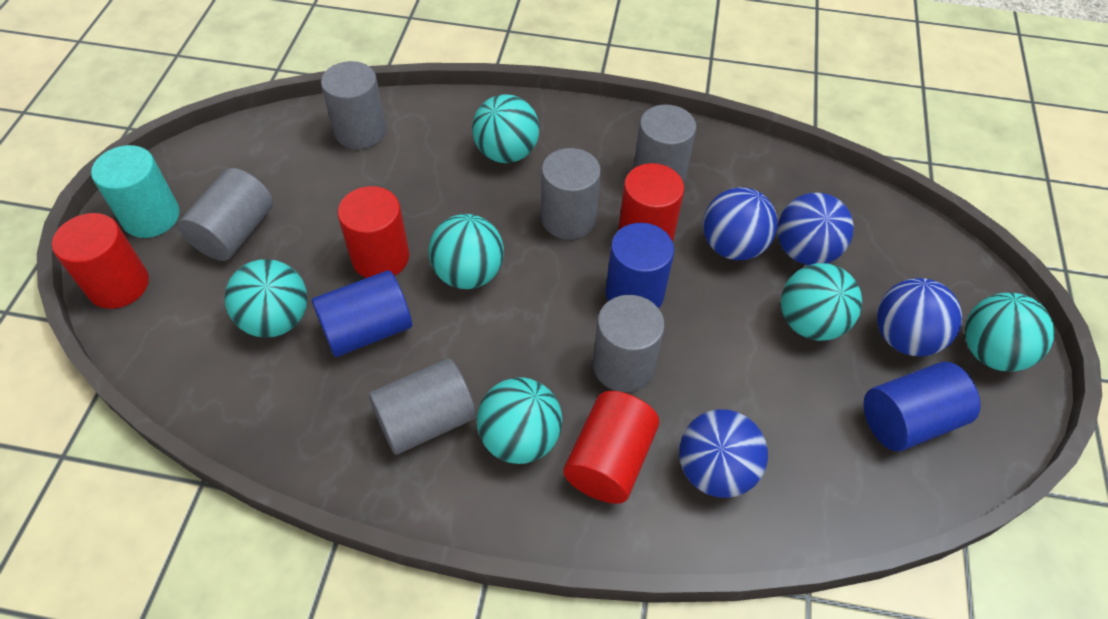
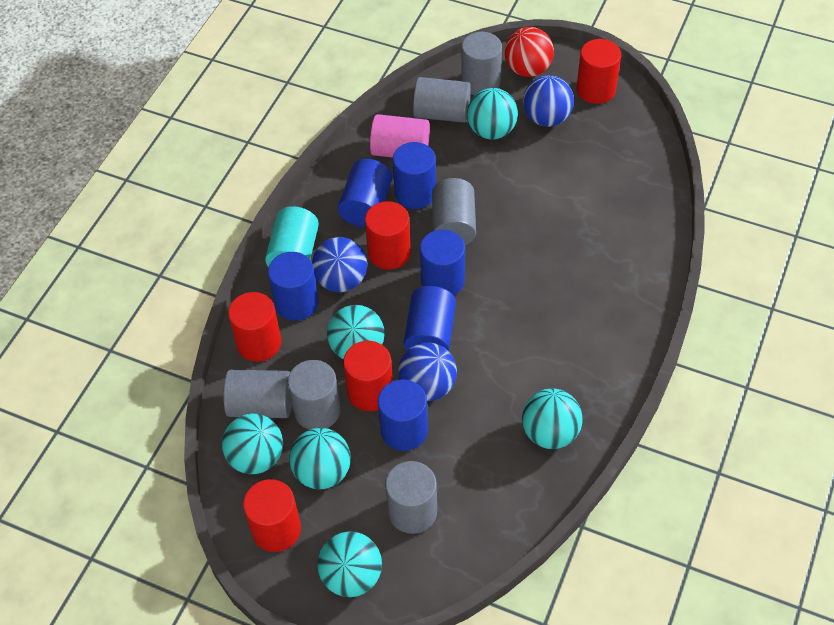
blue ball: [679,409,768,498] [703,187,778,260] [777,193,854,265] [877,278,962,356] = 4 -> [312,237,367,292] [398,342,457,401] [523,75,574,127] = 3
blue cylinder: [312,270,412,357] [606,223,674,308] [864,362,980,451] = 3 -> [268,252,319,321] [338,159,392,227] [378,379,428,451] [393,142,436,209] [404,286,456,351] [420,229,465,295] = 6
pink cylinder: none = 0 -> [370,114,430,158] = 1
red ball: none = 0 -> [505,27,554,77] = 1
red cylinder: [52,213,149,309] [338,186,409,278] [563,391,659,504] [618,163,684,242] = 4 -> [228,292,281,362] [243,479,301,552] [343,341,393,411] [365,201,411,270] [576,39,621,104] = 5

